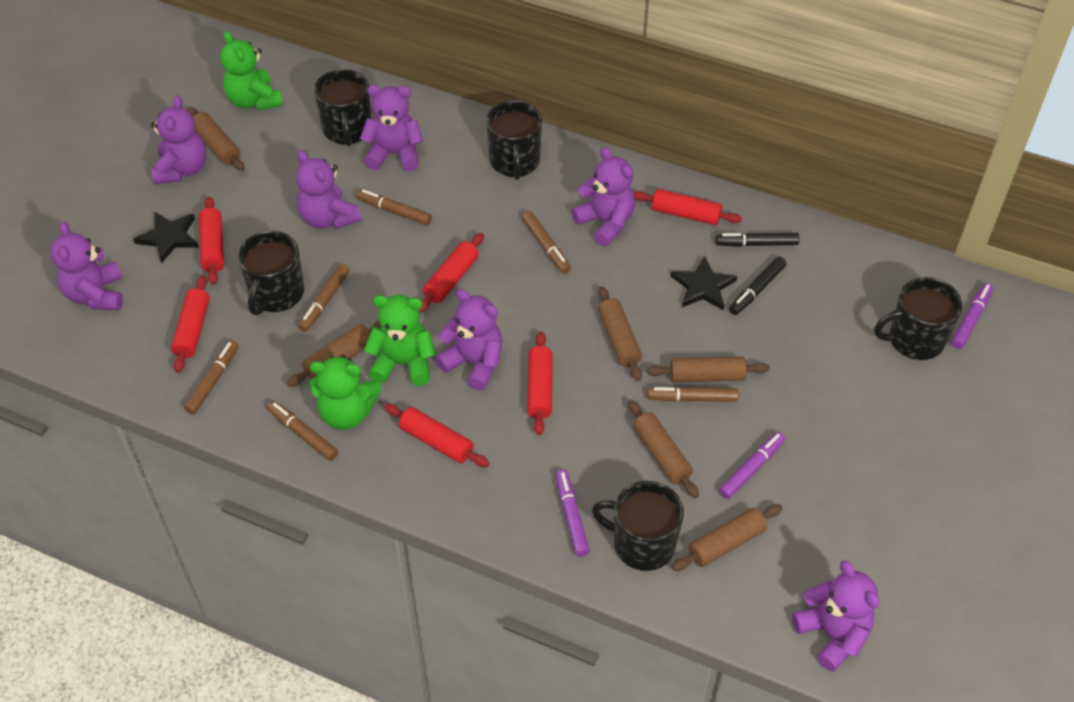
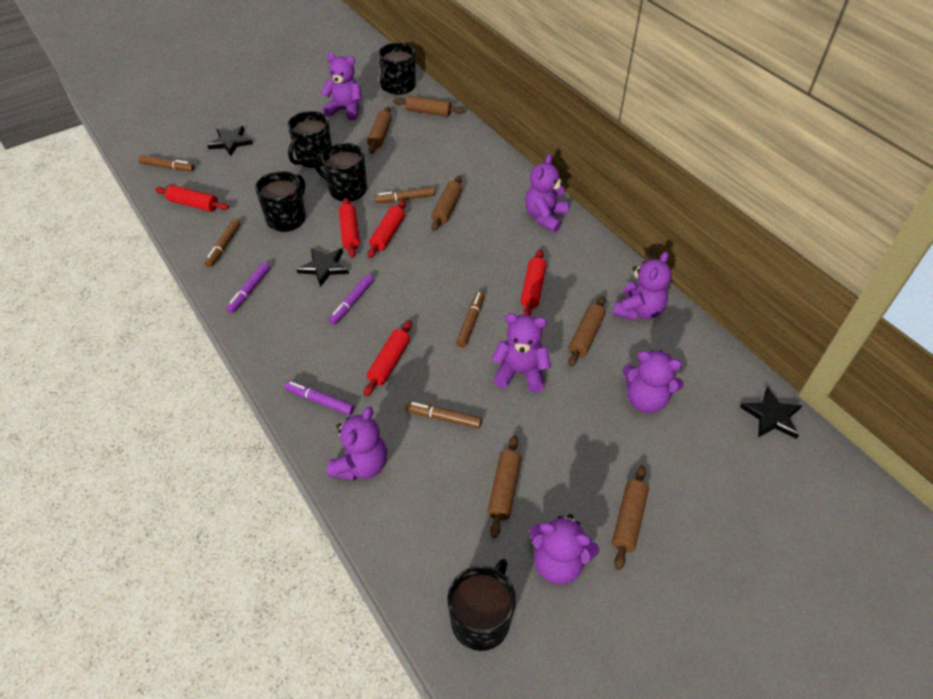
black marker: [715,233,800,247] [729,257,786,315] = 2 -> none = 0
black star: [133,212,199,264] [670,256,737,310] = 2 -> [207,126,253,156] [297,248,349,287] [740,387,802,439] = 3
brown marker: [184,340,239,414] [267,401,338,461] [298,264,350,332] [356,189,432,225] [522,211,571,274] [647,387,738,402] = 6 -> [138,155,195,171] [204,219,241,268] [375,187,435,203] [406,402,482,428] [456,291,484,347] = 5
green teddy bear: [220,31,283,110] [309,354,381,430] [364,295,435,386] = 3 -> none = 0
red rolling pin: [171,275,210,373] [199,197,224,285] [384,404,489,467] [419,233,484,313] [527,332,553,435] [633,189,742,225] = 6 -> [155,185,229,212] [339,198,360,258] [364,320,412,396] [367,200,406,258] [521,250,546,315] = 5

